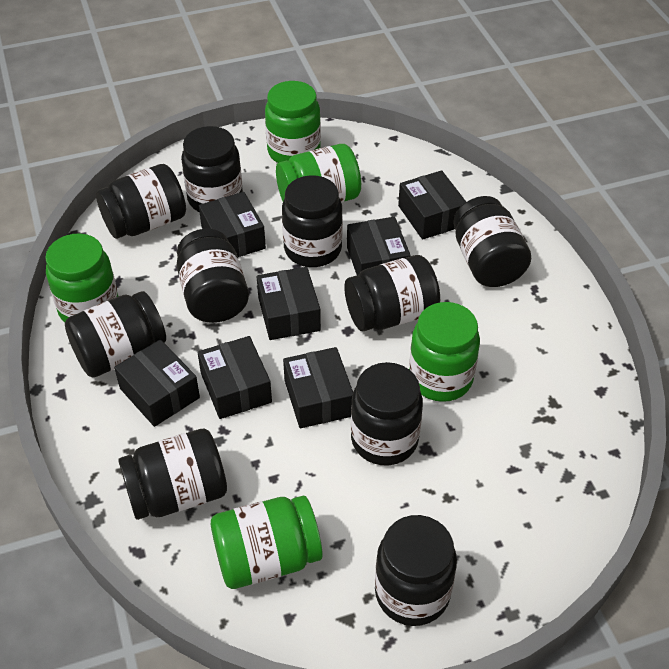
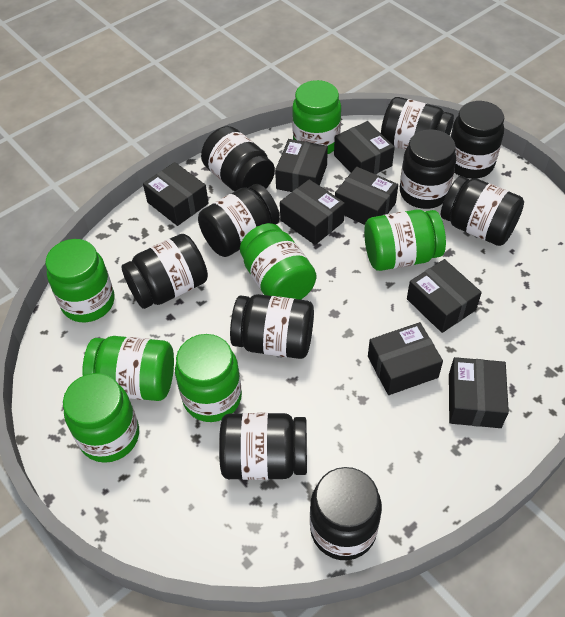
black box: [114,339,200,427] [197,336,272,419] [199,192,266,257] [257,267,321,340] [283,347,353,428] [347,217,411,276] [398,170,466,240] = 7 -> [143,162,209,226] [275,139,328,192] [280,179,345,245] [334,121,395,174] [335,167,398,225] [368,322,443,395] [407,259,482,333] [449,357,509,428] = 8
green jar: [45,233,118,322] [211,496,322,589] [265,81,321,163] [276,144,361,203] [409,302,480,402] = 5 -> [46,239,115,322] [63,373,139,463] [82,336,174,401] [175,334,242,422] [240,223,316,300] [292,80,341,154] [364,209,446,271] = 7

